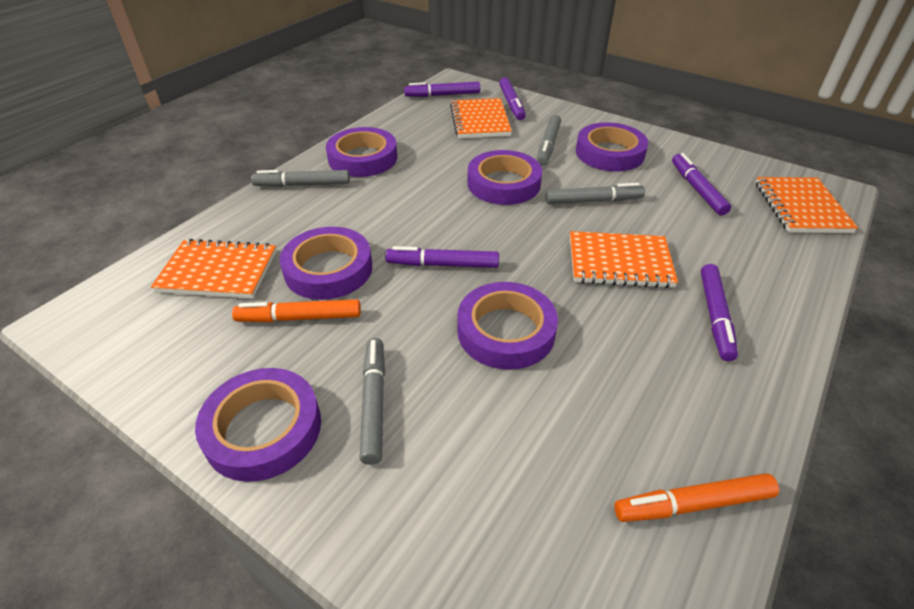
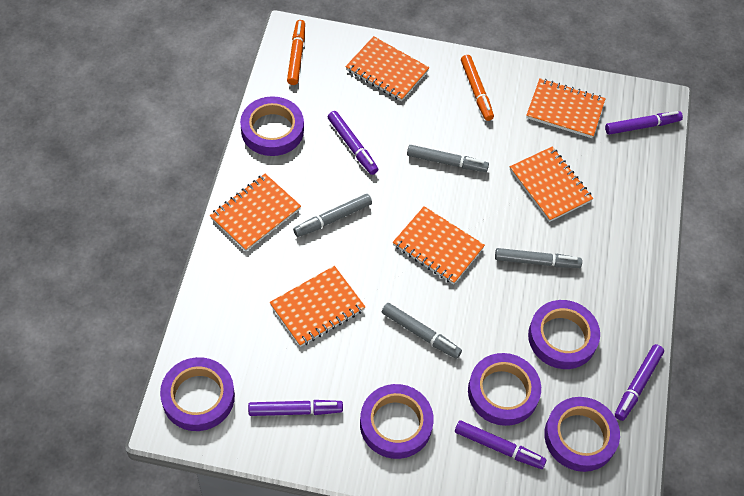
orange notebook: [151,239,277,298] [450,98,512,138] [570,231,678,288] [756,177,858,233] = 4 -> [210,174,301,251] [270,266,365,347] [345,36,429,101] [393,206,485,285] [510,147,593,222] [526,78,606,138] = 6

